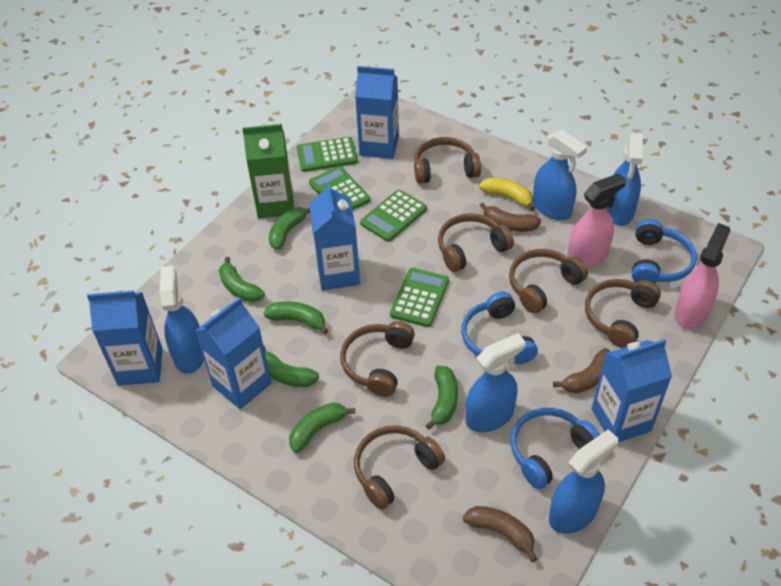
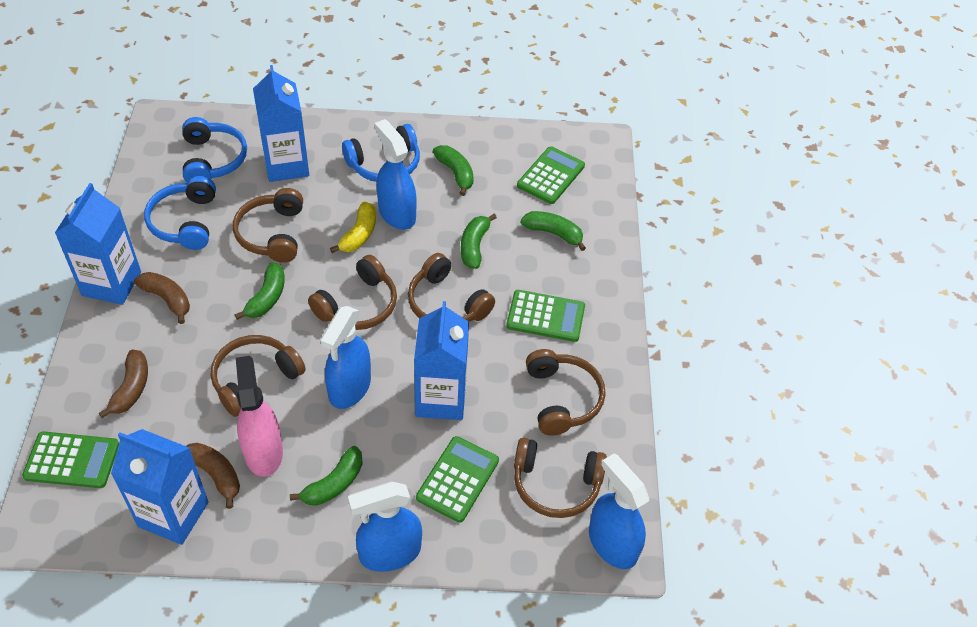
blue carton: [87,290,163,386] [195,297,272,409] [309,182,360,290] [355,66,399,159] [592,339,672,442] = 5 -> [55,183,141,305] [111,429,208,545] [253,65,309,182] [414,301,469,420] = 4
blue spray bottle: [160,266,204,374] [465,333,526,432] [533,130,587,220] [549,429,618,534] [606,134,643,226] = 5 -> [320,306,371,409] [348,481,422,572] [375,119,417,230] [589,453,649,569] = 4
green banana: [219,257,265,302] [263,301,328,334] [264,346,319,387] [269,207,310,250] [289,403,355,453] [425,366,458,429] = 6 -> [235,262,285,320] [290,446,363,506] [433,145,474,196] [461,214,497,269] [521,211,586,251] = 5
green carton: [242,124,294,218] = 1 -> none = 0
pink spray bottle: [567,173,626,268] [674,223,730,329] = 2 -> [236,356,283,477] = 1

